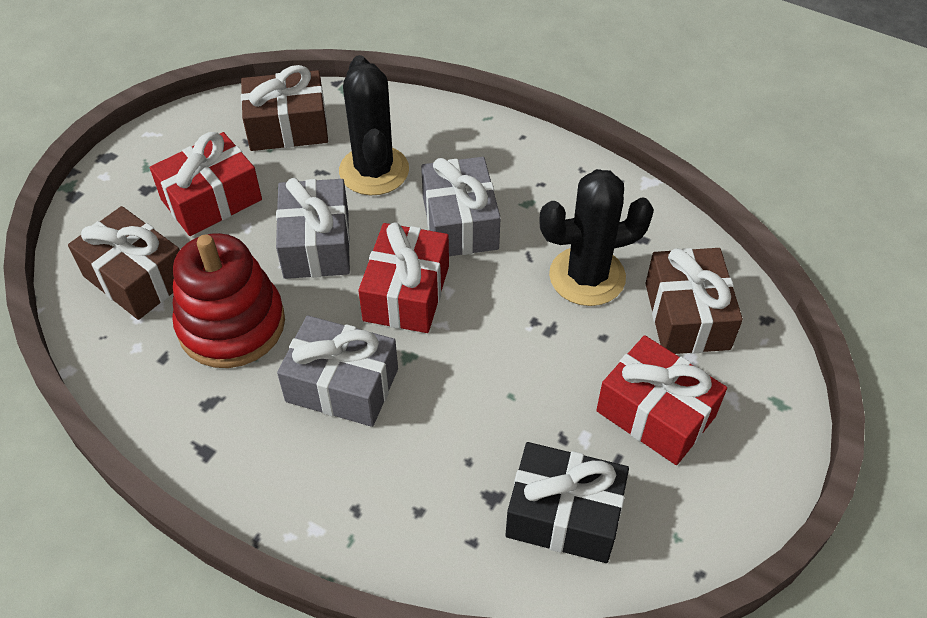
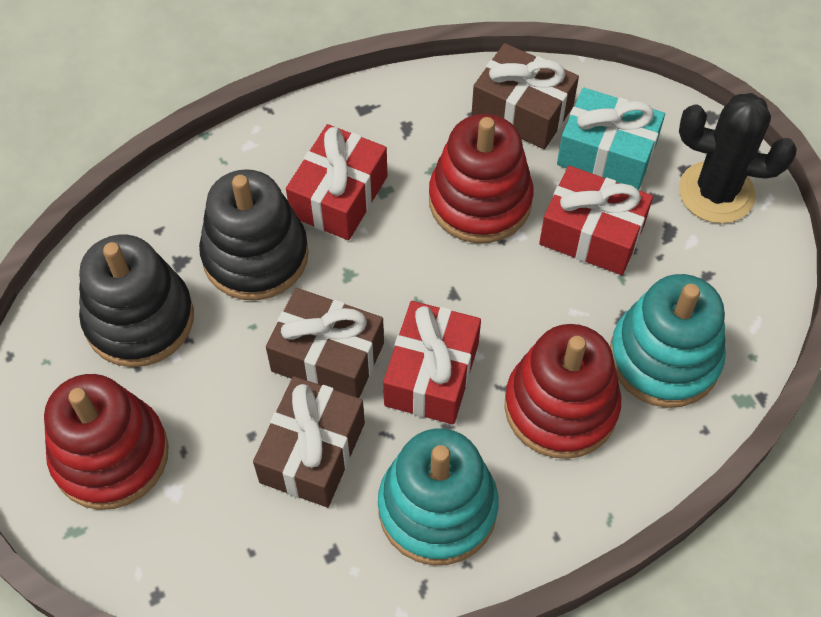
black cactus: [339,55,409,196] [539,169,654,306] = 2 -> [679,93,797,223] = 1
black gift: [505,442,629,563] = 1 -> none = 0
black stacking toy: none = 0 -> [79,234,194,367] [199,169,309,301] = 2
grey gift: [276,178,350,279] [277,315,398,427] [421,157,501,256] = 3 -> none = 0
red stacking toy: [172,233,285,368] = 1 -> [44,374,169,510] [429,114,534,243] [504,324,621,459] = 3
turquoise gift: none = 0 -> [557,88,665,190] = 1
turquoise stacking toy: none = 0 -> [378,428,498,565] [610,274,726,408] = 2

